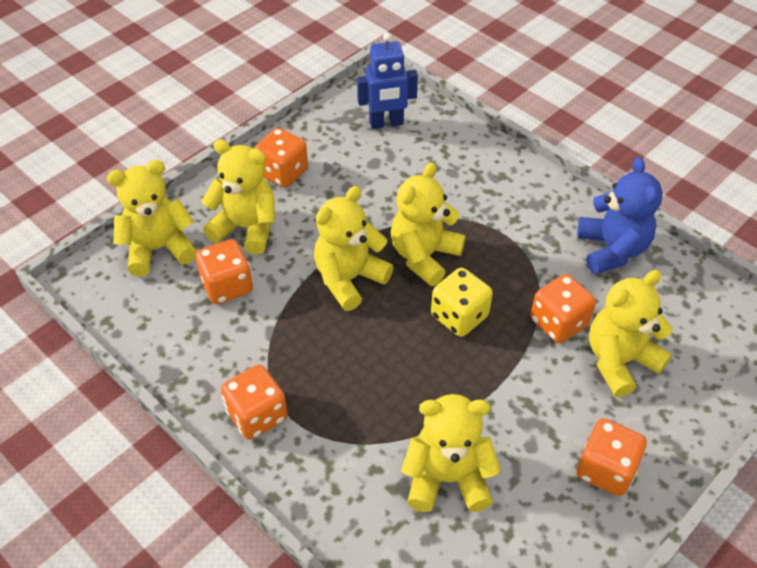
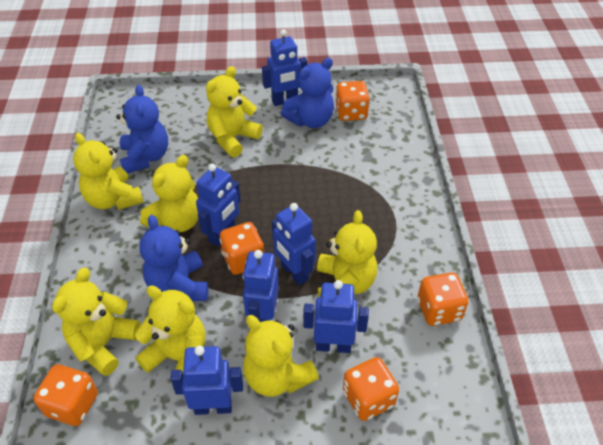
blue robot: [357,32,418,129] = 1 -> [171,346,243,415] [196,164,241,246] [242,250,279,322] [262,29,307,106] [272,203,316,285] [303,280,369,353] = 6
blue teddy bear: [577,157,663,274] = 1 -> [116,85,168,174] [140,215,208,301] [281,58,334,128] = 3
yellow dice: [431,268,493,337] = 1 -> none = 0
yellow teddy bear: [107,160,197,277] [201,139,275,255] [314,186,394,311] [390,162,466,286] [401,394,501,512] [589,270,673,397] = 6 -> [52,268,140,376] [73,133,144,210] [135,285,206,384] [140,155,198,232] [206,66,263,157] [243,315,319,397] [317,210,377,297] = 7

